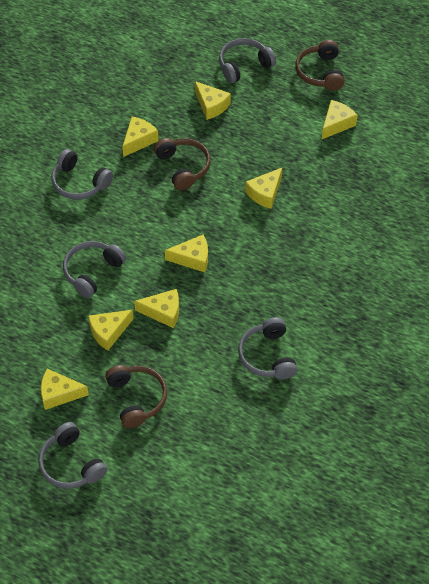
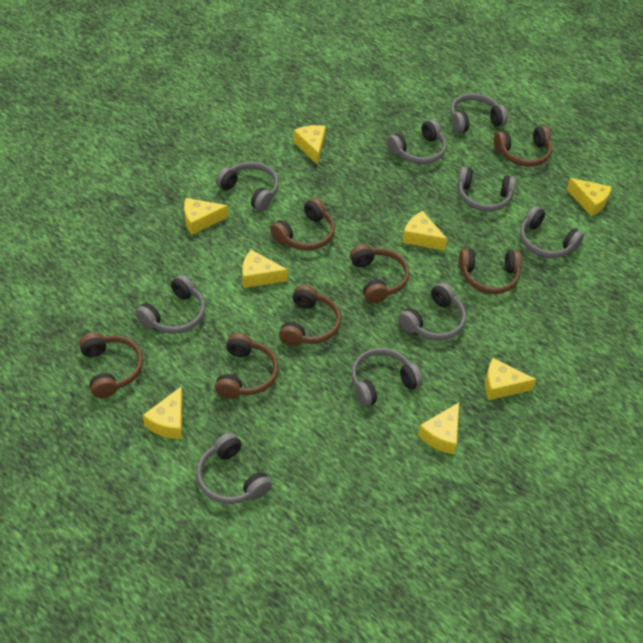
brown headphones: [105,365,167,428] [154,138,211,190] [295,40,344,91] = 3 -> [79,333,143,398] [215,333,278,398] [270,198,335,250] [279,285,341,346] [350,244,409,303] [459,249,522,294] [494,126,552,167] = 7
grey headphones: [38,422,107,489] [52,149,113,200] [63,241,126,298] [219,38,276,83] [238,317,297,379] = 5 -> [136,275,205,334] [196,432,272,504] [216,162,279,211] [351,348,423,407] [387,119,446,164] [398,282,466,340] [451,93,508,133] [457,167,516,212] [520,206,584,258] = 9

